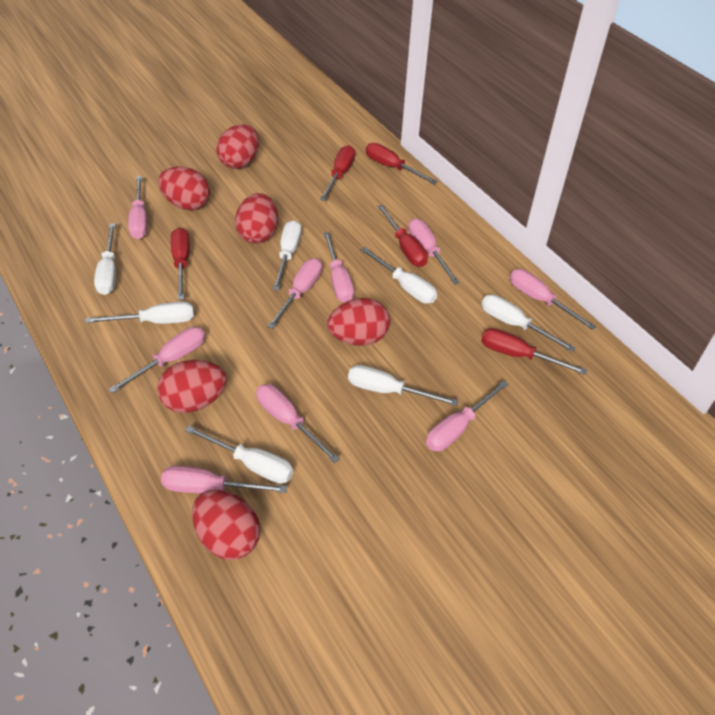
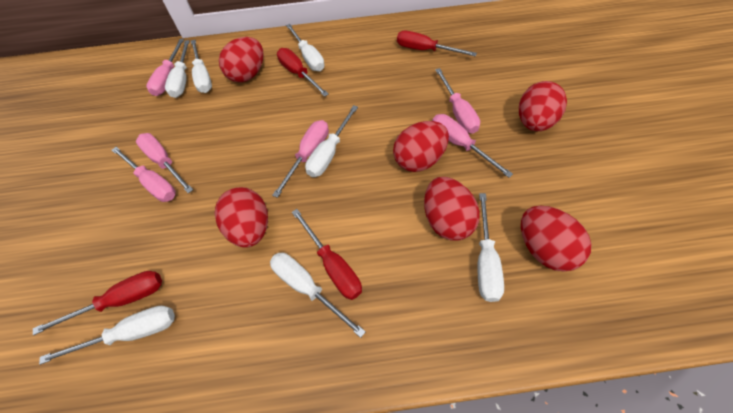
pink screwdriver: [108,327,205,394] [128,176,147,239] [161,466,287,493] [256,384,340,463] [267,258,322,329] [324,232,354,303] [408,219,460,284] [426,380,508,452] [510,269,596,330] = 9 -> [112,147,176,202] [136,133,193,193] [146,39,184,96] [272,120,329,198] [432,114,513,178] [435,68,480,134] = 6
red screwdriver: [171,228,190,300] [320,145,355,201] [366,143,438,184] [377,205,428,267] [481,328,587,375] = 5 -> [33,271,162,335] [277,48,329,97] [292,209,362,300] [397,31,477,56] = 4

